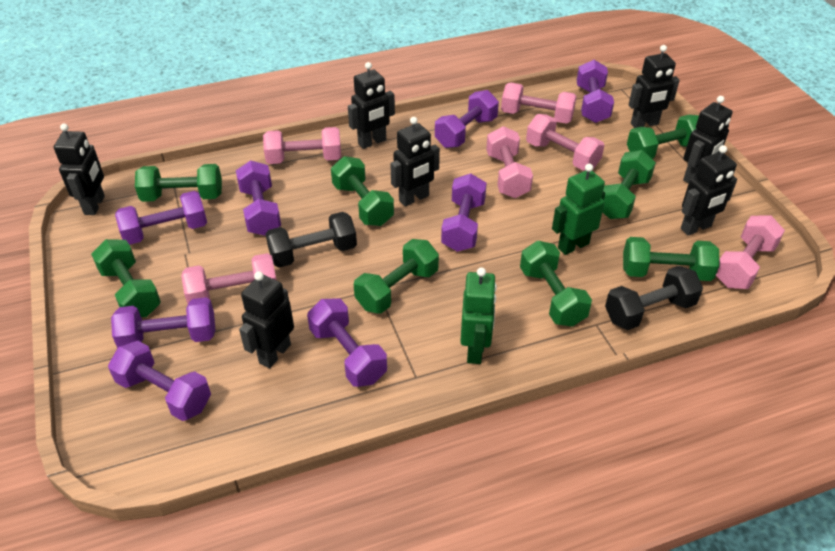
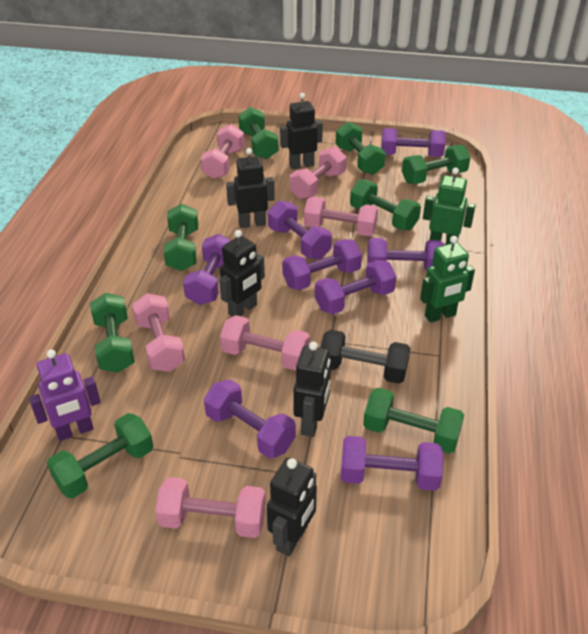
black dumbbell: [266,212,357,268] [605,266,703,330] = 2 -> [320,330,410,384] = 1
black robot: [54,124,105,215] [239,272,294,368] [348,62,395,149] [390,117,440,206] [629,45,680,128] [681,145,737,235] [683,96,733,183] = 7 -> [219,230,265,317] [226,148,275,228] [267,458,317,556] [280,93,323,169] [294,342,331,437] = 5
purple robot: none = 0 -> [29,349,101,441] = 1

